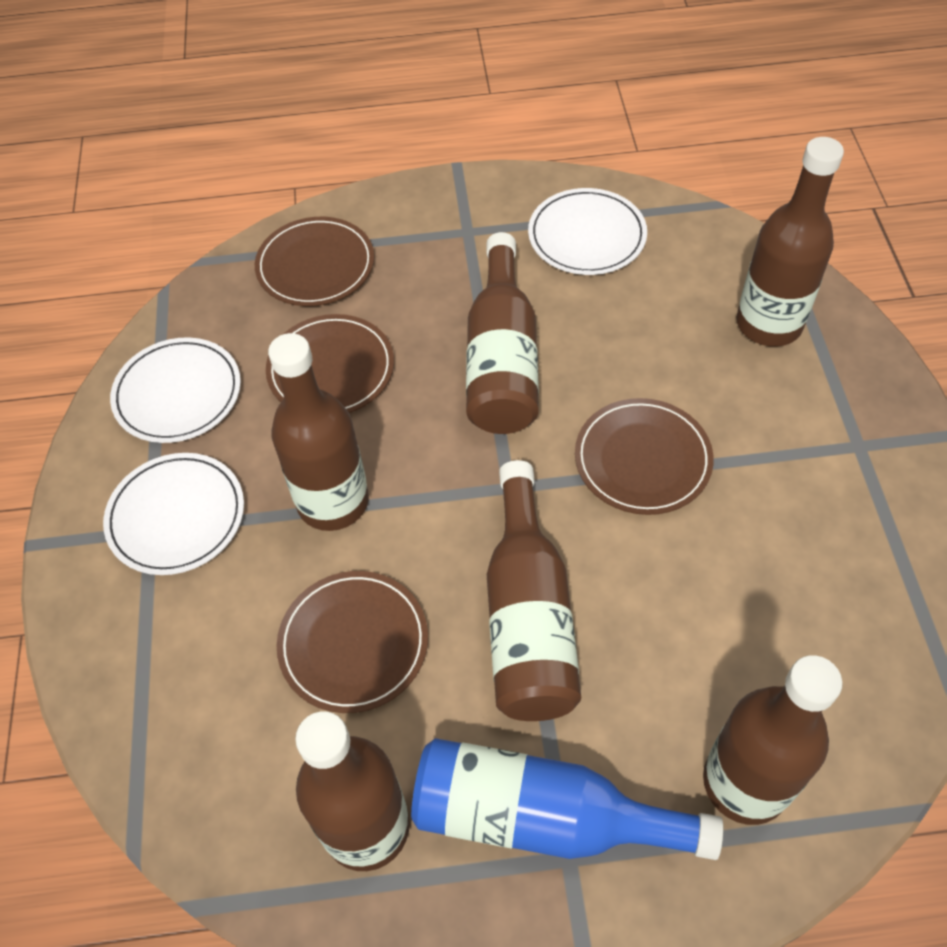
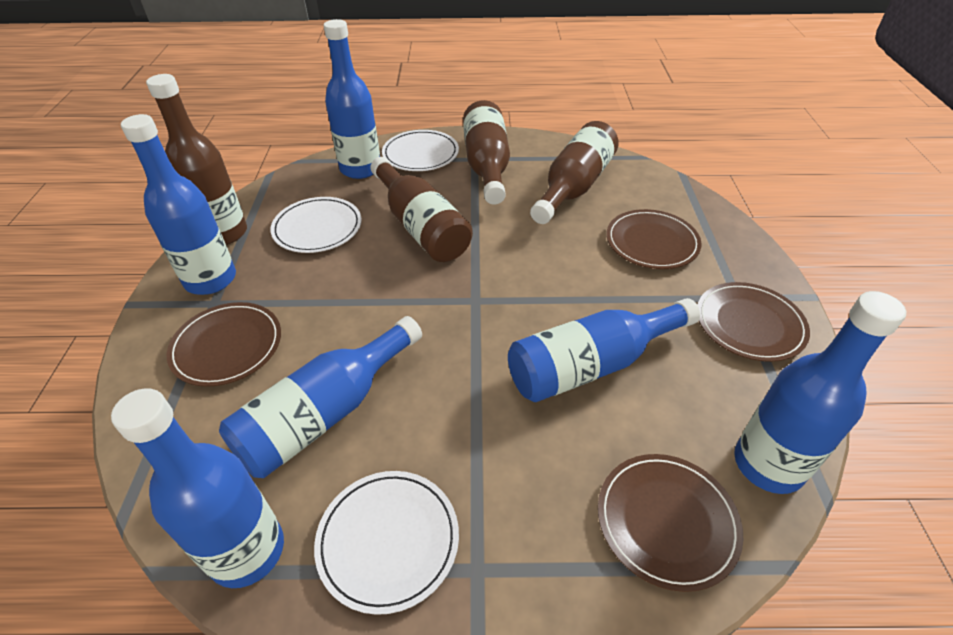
blue bottle: [411,738,723,860] = 1 -> [111,388,284,588] [121,114,236,295] [219,316,422,478] [324,19,380,179] [508,298,700,402] [734,291,906,494] = 6
brown bottle: [268,333,369,531] [295,711,410,871] [466,232,539,434] [487,460,581,721] [703,655,843,825] [736,137,844,347] = 6 -> [146,74,247,245] [370,157,473,262] [463,100,510,204] [530,121,619,224] = 4

